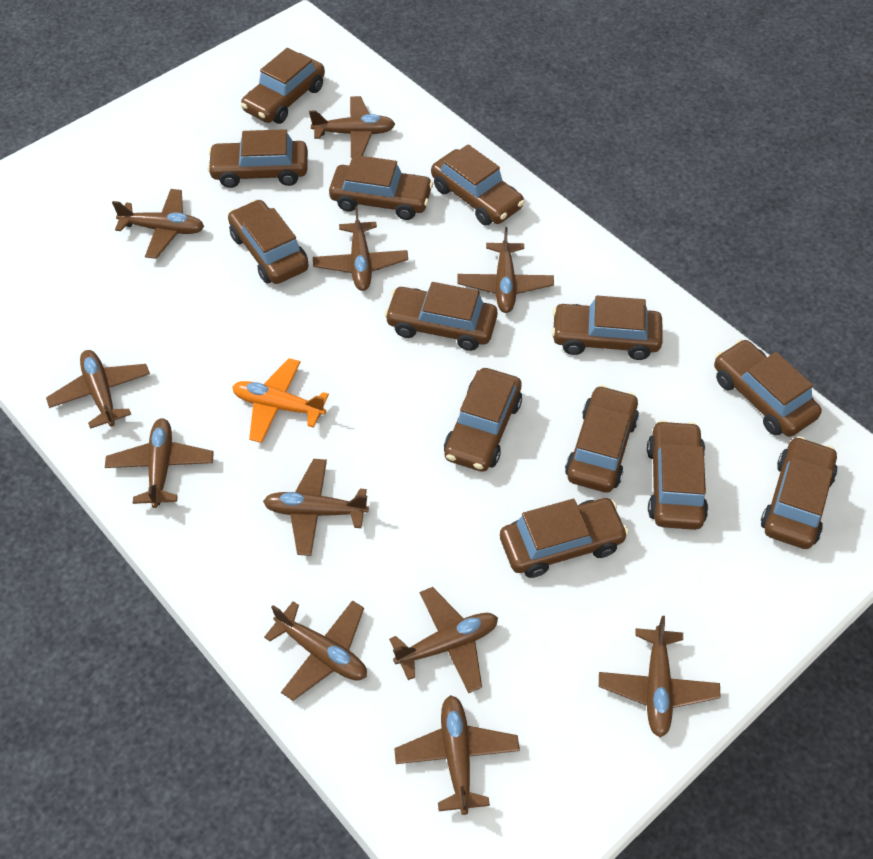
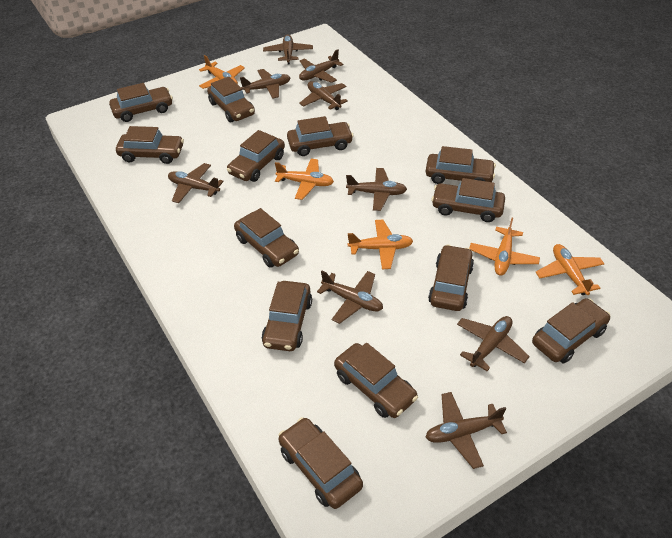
brown plane: [46,350,150,429] [105,418,214,508] [112,189,204,259] [263,459,369,556] [264,600,367,701] [309,96,395,158] [313,207,408,291] [389,587,498,693] [394,695,520,815] [457,227,554,313] [599,616,721,737] = 11 -> [168,163,224,203] [240,69,291,99] [263,34,313,64] [299,49,343,83] [299,81,348,110] [317,271,383,324] [346,168,407,211] [426,392,507,469] [457,316,530,371] = 9
orange plane: [232,358,329,443] = 1 -> [199,55,245,89] [275,159,334,200] [347,220,413,269] [469,218,540,276] [536,244,604,295] = 5

